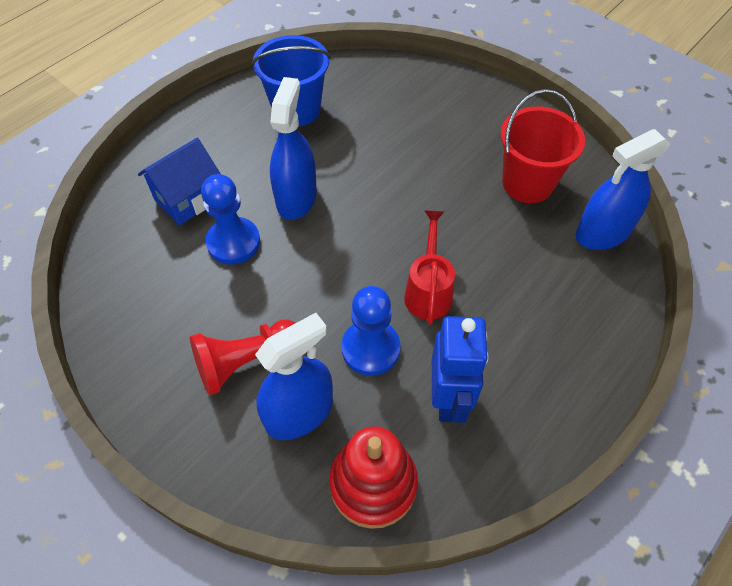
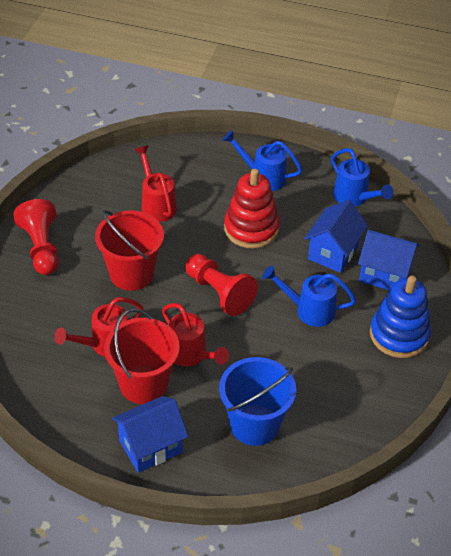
blue house: [138,138,221,225] = 1 -> [112,396,188,473] [304,200,368,273] [358,230,419,291] = 3
blue pawn: [201,174,260,264] [341,286,401,376] = 2 -> none = 0
blue robot: [432,316,489,423] = 1 -> none = 0
blue spray bottle: [255,313,333,440] [270,77,317,220] [576,129,671,250] = 3 -> none = 0
blue stacking toy: none = 0 -> [370,276,431,358] = 1
blue watering can: none = 0 -> [222,130,302,191] [262,266,356,327] [331,148,393,206] = 3
red bucket: [500,89,585,203] = 1 -> [95,210,164,291] [104,309,180,404] = 2
red pawn: [190,319,295,395] = 1 -> [13,199,59,275] [185,254,258,316] = 2
red watering can: [404,210,455,324] = 1 -> [54,297,143,357] [135,145,177,222] [162,303,229,367] = 3

